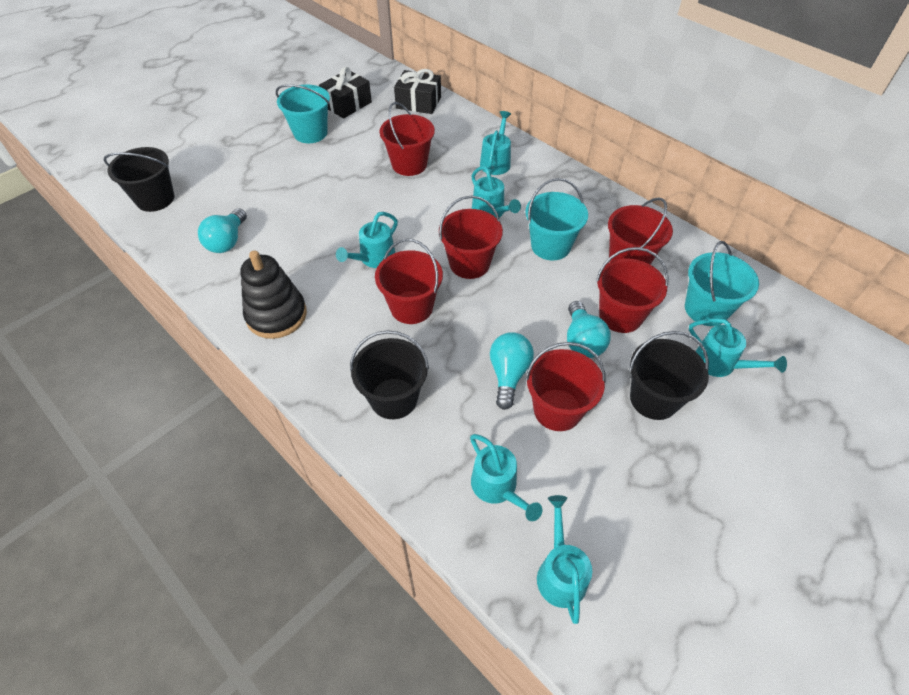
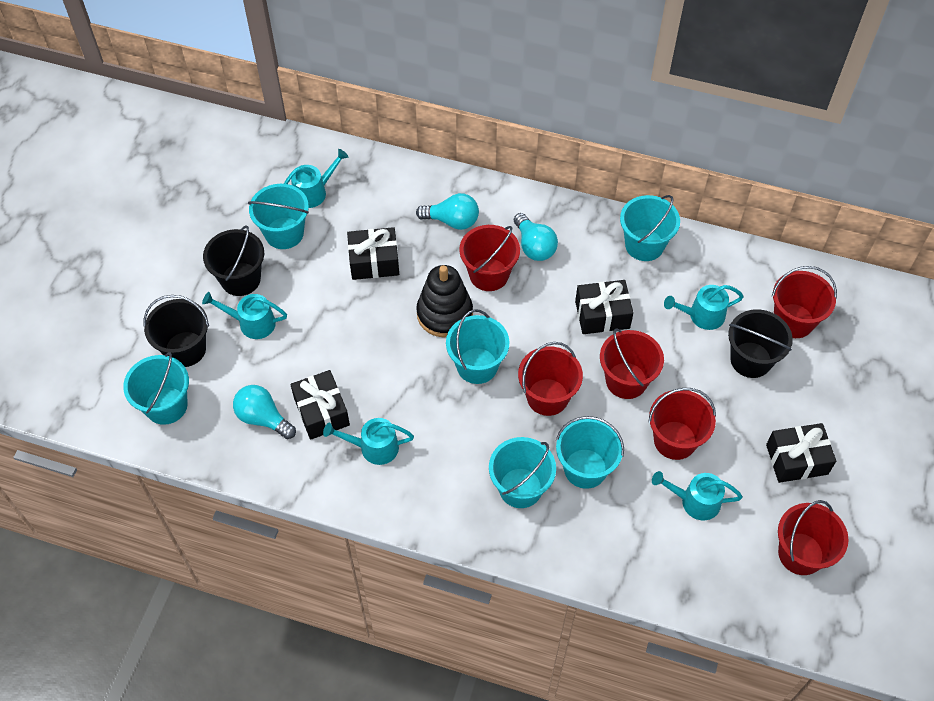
black gift: [319,67,372,119] [394,69,441,114] = 2 -> [290,370,350,440] [347,227,399,280] [575,280,633,334] [766,423,836,483] = 4
turquoise bucket: [276,84,330,143] [526,178,588,260] [685,241,759,326] = 3 -> [123,352,189,425] [248,184,309,249] [446,309,509,384] [489,437,556,508] [556,416,624,489] [620,195,680,261] = 6
turquoise watering can: [336,212,398,268] [470,434,542,521] [472,166,521,218] [480,111,511,175] [537,495,592,624] [689,318,787,377] = 6 -> [202,292,287,339] [284,149,348,208] [323,418,414,465] [652,471,743,520] [664,285,744,330] = 5

